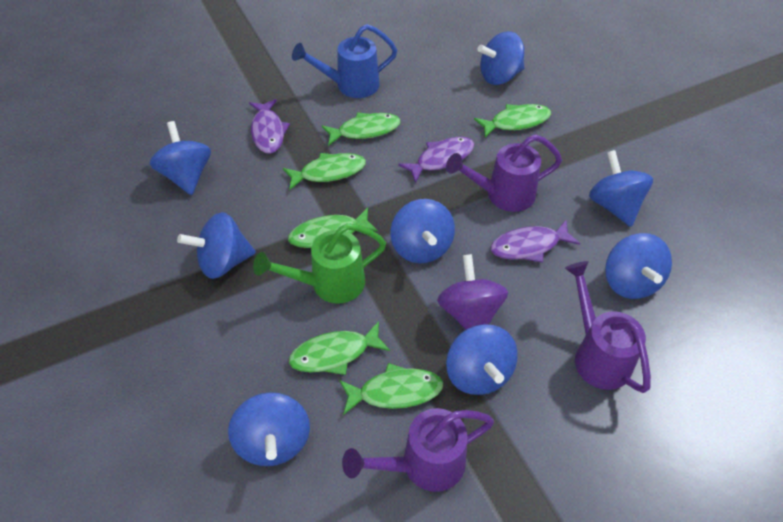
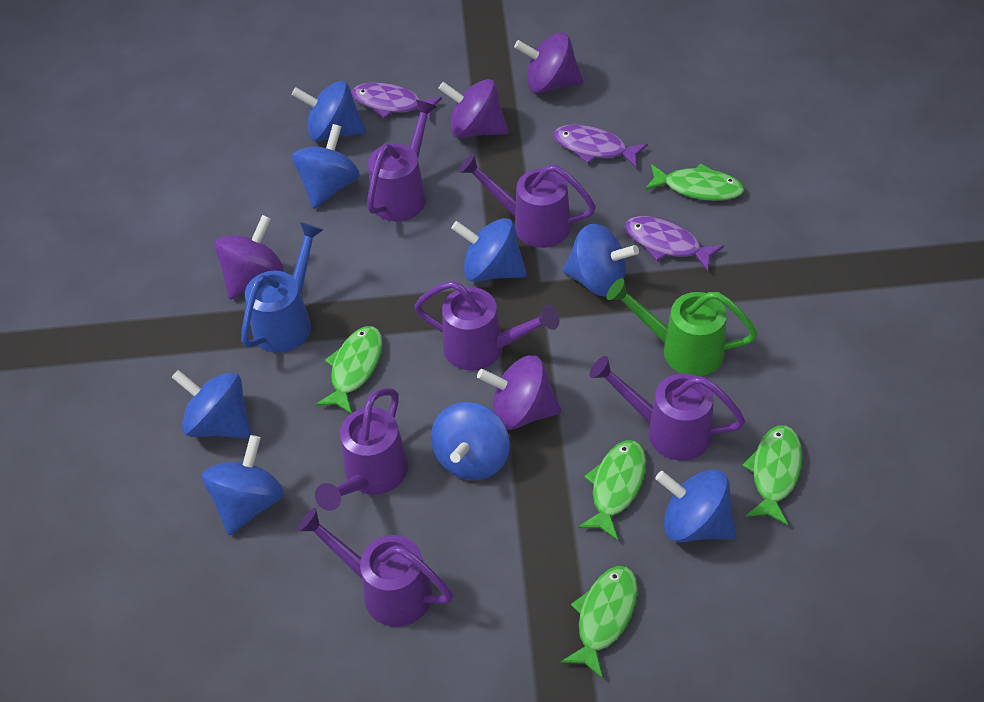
green fish: [283,153,366,191] [288,208,378,248] [289,321,390,375] [322,112,401,146] [339,363,443,415] [474,104,551,137] = 6 -> [316,326,383,414] [561,566,638,679] [578,440,646,541] [645,163,745,201] [742,425,802,526] = 5
purple spinning top: [437,254,508,330] = 1 -> [214,215,283,300] [438,79,508,138] [477,355,561,430] [514,33,583,93] = 4
purple watering can: [342,408,494,492] [446,134,562,212] [565,261,651,393] = 3 -> [297,508,453,627] [315,388,408,511] [367,100,438,221] [414,281,560,371] [459,154,596,248] [589,356,745,461] = 6

